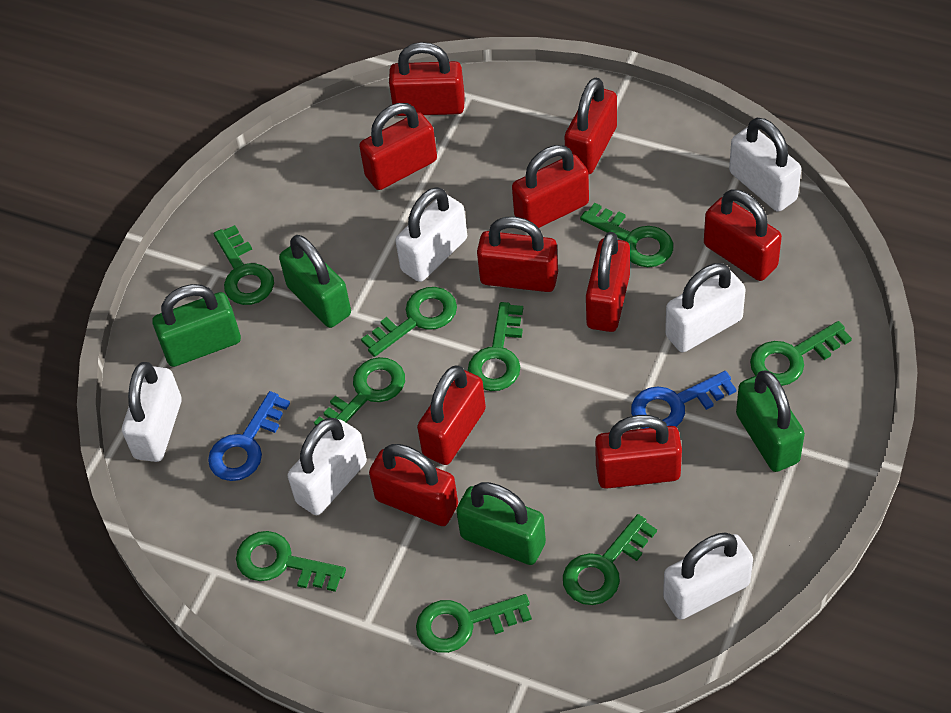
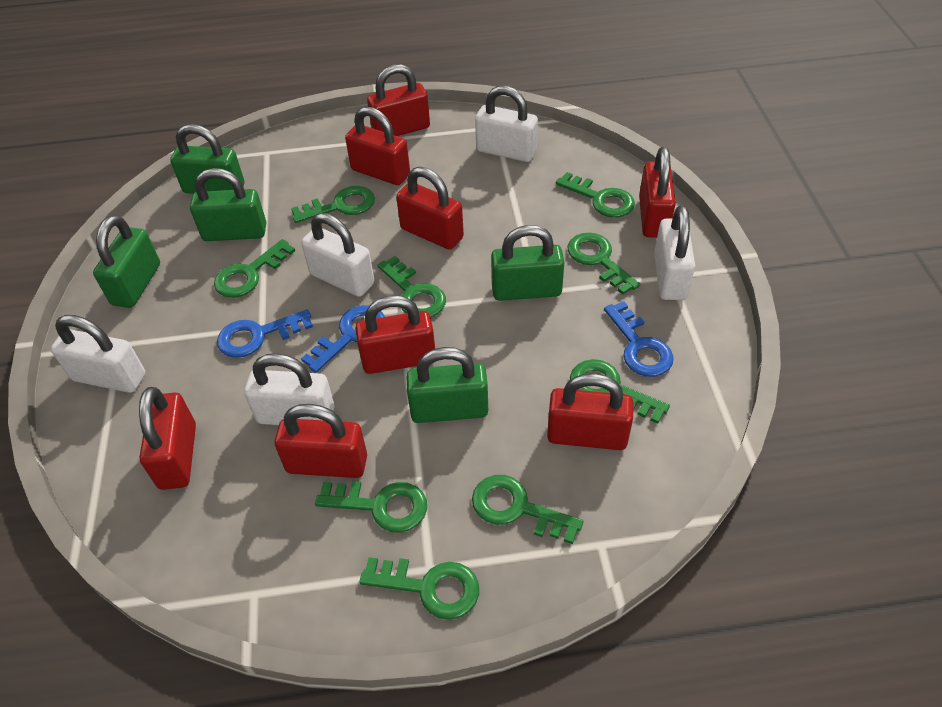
blue key: [208,391,290,481] [631,371,737,429] = 2 -> [217,309,313,358] [301,305,385,373] [604,301,674,377] = 3
green padlock: [152,284,241,367] [279,235,351,328] [456,482,546,565] [736,370,805,472] = 4 -> [93,215,160,308] [170,124,244,194] [190,168,266,241] [406,347,488,423] [491,225,564,301] = 5
red padlock: [359,103,437,190] [369,444,458,526] [389,42,465,116] [417,365,486,465] [477,217,558,292] [512,145,589,228] [565,78,617,175] [586,232,630,332] [595,415,682,489] [704,189,782,281] = 10 -> [139,387,196,490] [274,404,367,478] [345,107,410,185] [355,295,435,374] [367,64,430,136] [396,167,464,250] [547,373,634,450] [639,147,676,238] = 8
white padlock: [122,362,182,462] [288,418,367,515] [395,187,467,282] [663,532,753,620] [665,263,746,352] [729,118,801,212] = 6 -> [51,315,146,393] [244,353,335,425] [301,213,374,297] [475,86,538,162] [654,205,695,300] = 5

